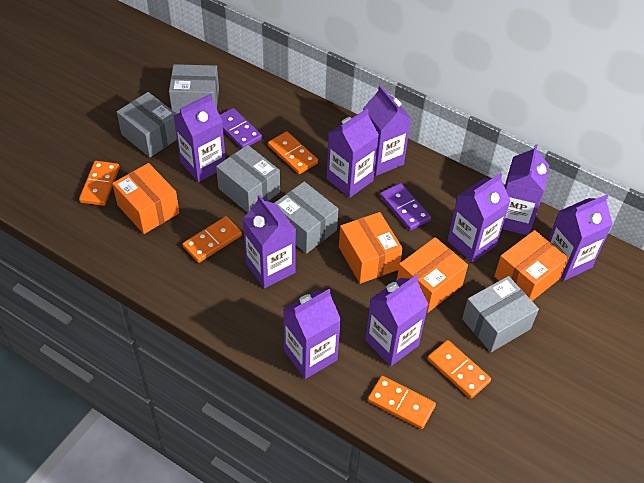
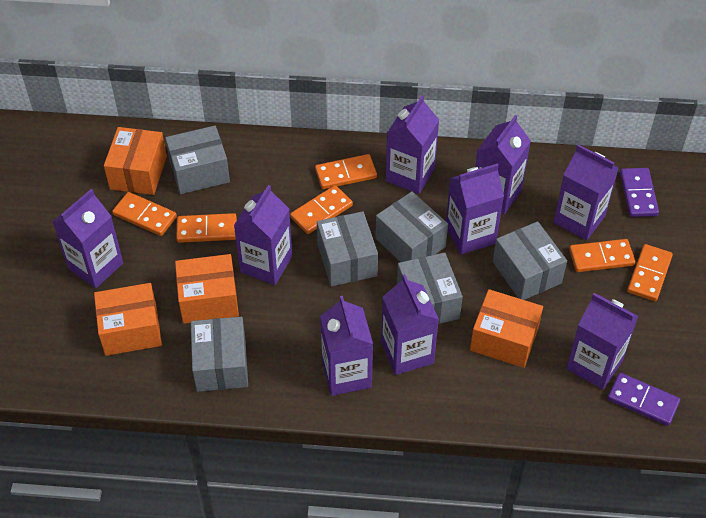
grey box: [117,92,177,157] [169,64,219,114] [216,145,280,213] [275,182,338,254] [462,276,539,352] = 5 -> [165,126,230,194] [191,317,248,392] [317,211,378,286] [375,191,448,262] [397,252,463,324] [493,221,567,300] = 6
orange domino: [79,161,120,206] [183,216,242,263] [268,131,318,174] [368,376,436,429] [428,340,491,399] = 5 -> [112,192,177,236] [176,213,237,243] [290,185,353,234] [315,154,377,189] [569,239,635,272] [627,244,673,301] = 6

